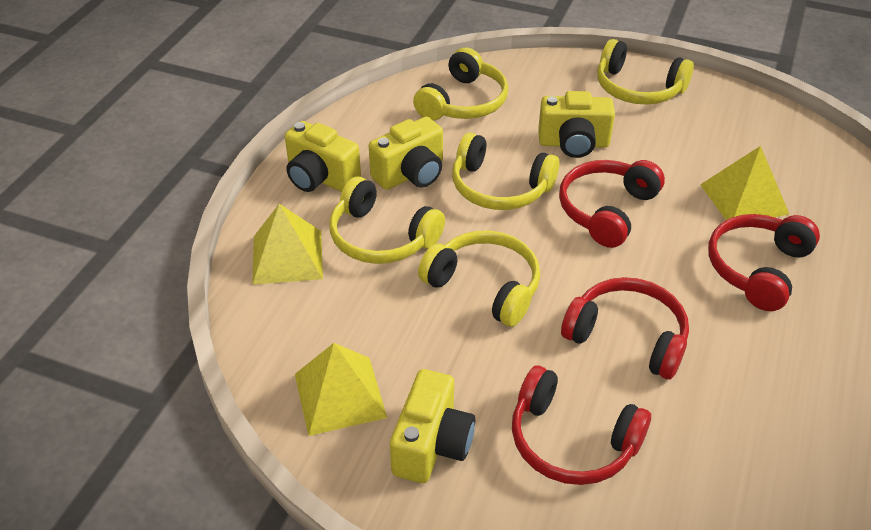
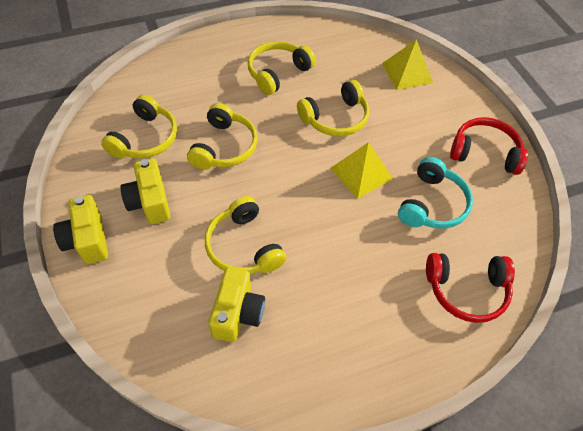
red headphones: [512,365,651,485] [559,160,665,248] [561,277,689,379] [708,214,820,311] = 4 -> [426,253,515,323] [450,117,528,175] = 2
turquoise headphones: none = 0 -> [398,157,473,229] = 1
yellow camera: [285,121,361,192] [369,117,443,190] [390,369,475,483] [538,91,615,158] = 4 -> [53,195,108,264] [120,158,171,224] [208,267,265,342] = 3
yellow pyramid: [252,204,323,285] [295,343,387,436] [700,146,789,220] = 3 -> [330,142,393,199] [382,39,433,90] = 2

